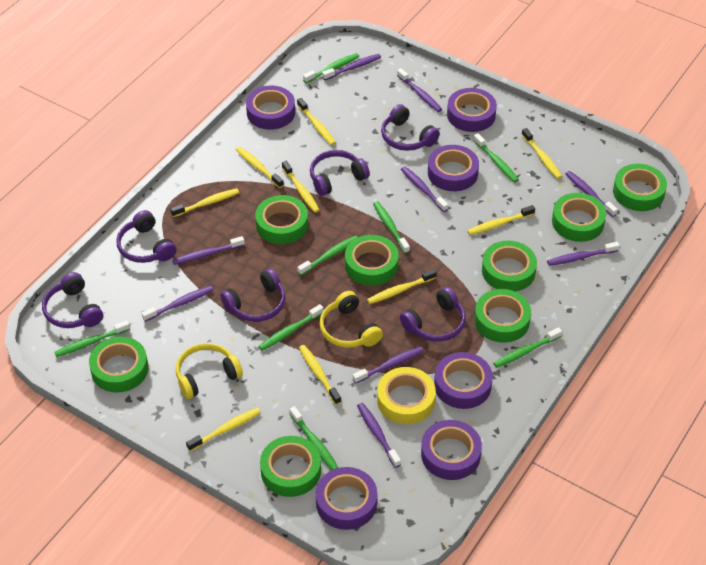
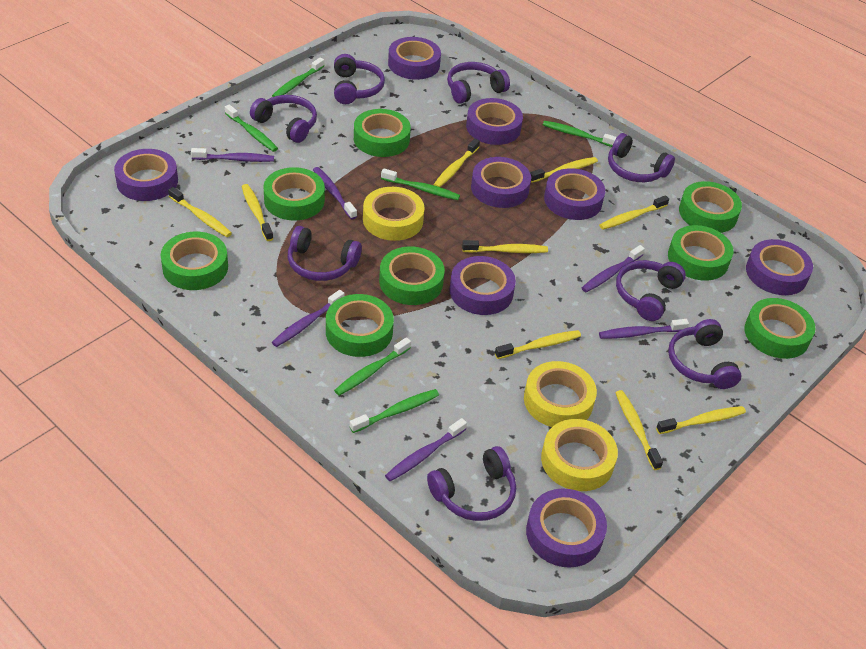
green toothbrush: [54,320,130,357] [258,304,324,351] [289,406,338,470] [297,235,358,275] [303,53,359,83] [373,201,410,254] [473,133,519,182] [493,327,562,368] = 8 -> [225,104,278,152] [272,58,324,97] [334,337,411,396] [350,389,439,433] [381,168,460,200] [543,121,617,147] = 6
purple headphones: [42,272,103,328] [116,210,176,263] [220,268,285,322] [310,150,370,196] [381,104,440,151] [400,287,466,342] = 6 -> [250,95,317,143] [288,226,362,281] [334,54,385,104] [427,446,516,521] [447,62,510,104] [608,133,675,182] [616,260,686,321] [668,319,742,389] = 8
purple tape: [246,86,295,130] [316,467,377,530] [421,420,482,480] [428,145,479,191] [434,352,493,409] [447,88,497,132] = 6 -> [114,149,178,201] [388,37,441,80] [450,256,516,315] [466,98,523,145] [471,157,531,208] [526,488,607,568] [544,168,605,220] [746,239,813,295] = 8
purple toothbrush: [142,286,213,322] [172,236,245,265] [322,54,381,80] [353,346,424,383] [357,403,401,468] [397,68,442,112] [401,166,448,212] [547,242,620,266] [566,171,618,217] = 9 -> [191,148,274,162] [272,290,345,347] [313,167,357,220] [385,418,467,481] [582,245,645,292] [599,319,689,339] = 6
yellow headphones: [176,343,243,399] [319,291,383,348] = 2 -> none = 0
yellow tape: [377,367,436,424] = 1 -> [363,187,425,241] [524,361,597,427] [541,419,618,491] = 3

